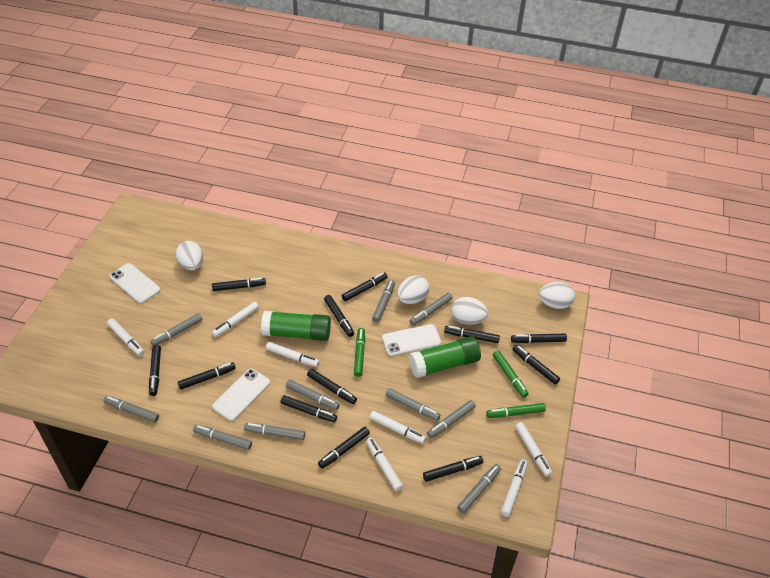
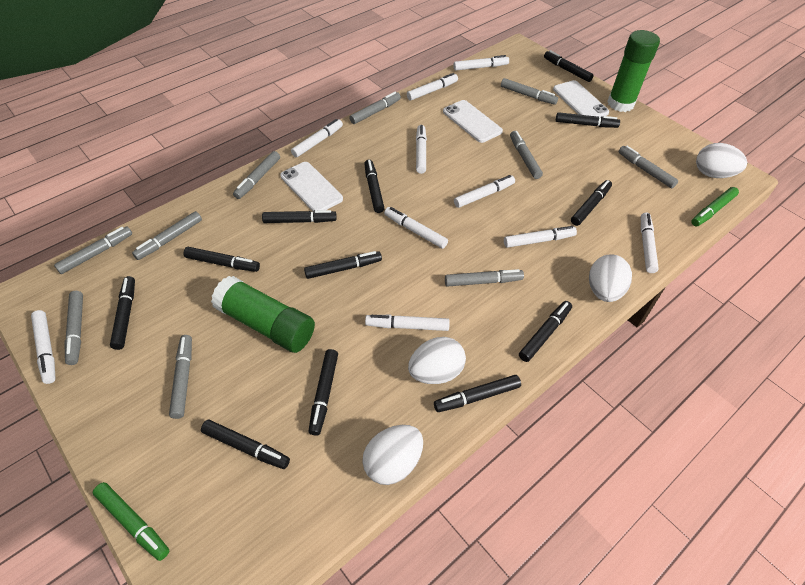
green marker: [354,328,365,377] [486,403,546,418] [493,351,528,398] = 3 -> [93,482,169,561] [691,187,739,226] = 2
white marker: [107,318,144,356] [212,302,259,337] [266,342,320,367] [366,437,403,491] [370,411,426,444] [501,459,528,517] [515,422,552,477] = 7 -> [31,310,56,384] [291,119,343,157] [365,315,450,331] [384,207,448,249] [407,73,458,100] [416,125,427,174] [453,55,509,71] [454,175,515,208] [504,226,577,248] [641,213,659,273] = 10

